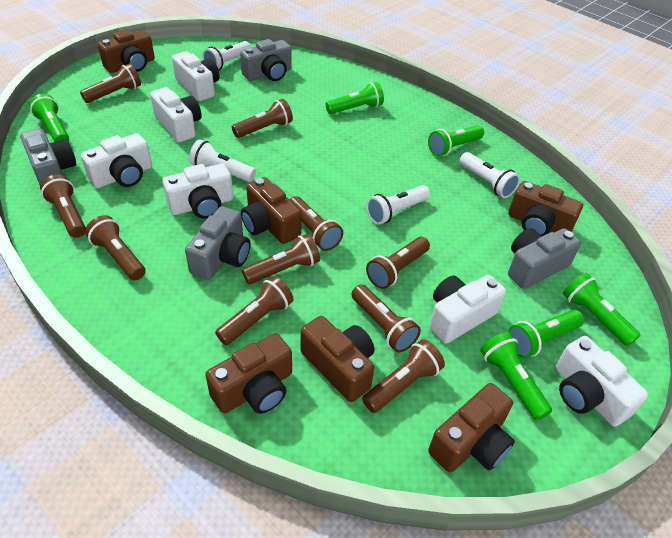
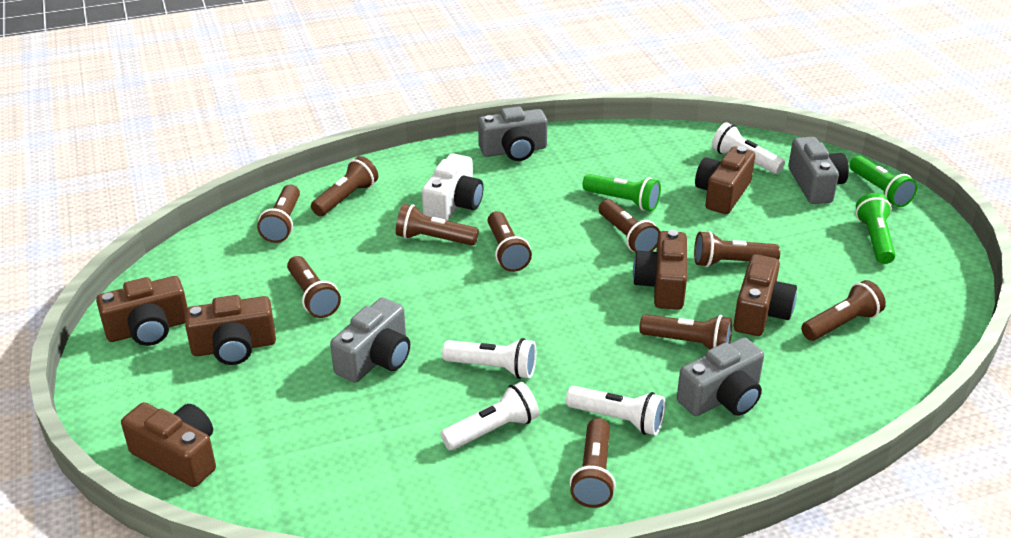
green flashlight: [29,94,69,142] [326,82,384,114] [428,125,484,156] [480,332,552,420] [508,310,584,358] [563,273,641,346] = 6 -> [582,174,661,211] [849,155,918,207] [856,193,895,264] = 3
white camera: [81,133,152,188] [150,87,202,142] [163,164,233,219] [172,51,220,101] [429,275,506,344] [555,336,648,427] = 6 -> [422,153,484,221] = 1

